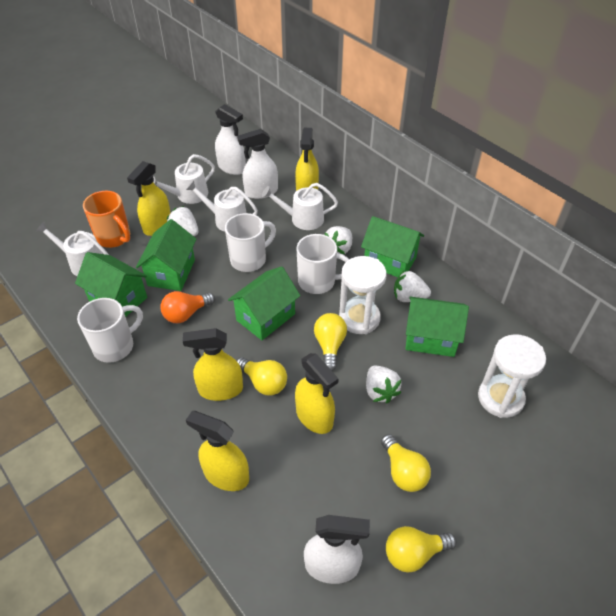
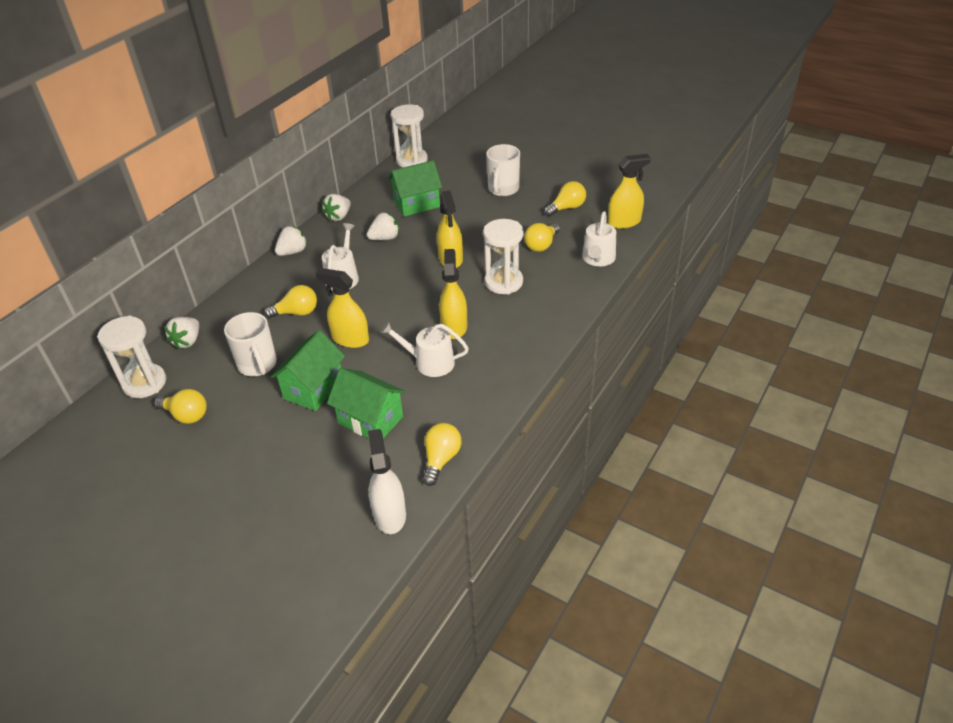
green house: [75,252,147,317] [136,219,196,291] [228,266,301,340] [361,216,424,277] [406,297,469,357] = 5 -> [271,331,345,411] [327,368,406,438] [388,160,442,217] = 3
orange light bulb: [160,291,215,323] = 1 -> none = 0
orange mug: [83,191,130,248] = 1 -> none = 0
white hourglass: [339,256,387,334] [478,334,546,418] = 2 -> [97,316,166,398] [391,104,428,167] [483,219,524,295] = 3
white mug: [77,298,143,363] [225,213,276,272] [297,234,349,294] = 3 -> [224,312,277,376] [486,144,520,196] = 2
white spray bottle: [215,104,246,175] [237,129,278,199] [304,515,370,584] = 3 -> [368,429,406,534] = 1
white watering can: [36,222,109,276] [153,154,215,204] [186,180,258,232] [262,183,338,230] = 4 -> [322,223,359,290] [380,321,469,377] [582,211,616,266] = 3
yellow light bulb: [237,357,287,396] [314,313,347,371] [381,434,431,492] [386,526,456,572] = 4 -> [154,389,207,424] [264,285,317,318] [422,423,461,486] [524,223,560,252] [544,181,586,216] = 5
yellow spray bottle: [127,161,171,236] [183,328,243,401] [186,411,249,491] [295,128,319,191] [295,353,339,434] = 5 -> [316,268,369,348] [437,191,463,268] [439,249,467,339] [608,154,651,229] = 4

